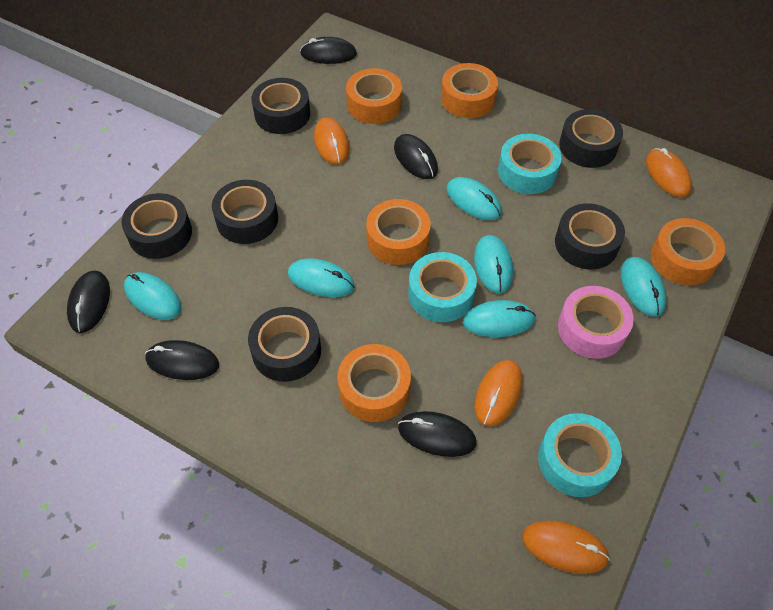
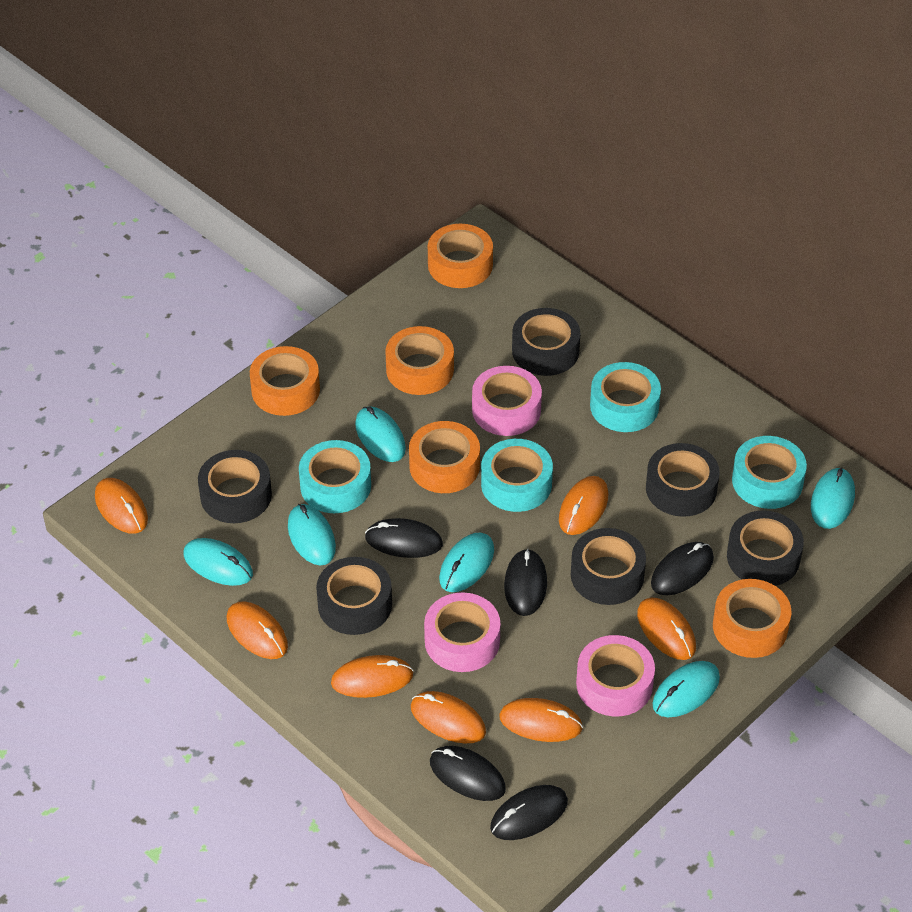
orange mouse: [314,117,350,165] [475,360,523,427] [522,520,610,574] [646,148,692,197] = 4 -> [95,478,148,534] [227,601,288,659] [331,655,414,698] [411,691,486,744] [499,698,583,742] [559,476,608,535] [637,598,696,660] = 7
pink tape: [558,286,634,359] = 1 -> [424,593,500,672] [472,366,542,436] [576,635,655,716] = 3
turquoise tape: [408,252,477,322] [498,134,562,194] [538,413,622,497] = 3 -> [299,440,371,513] [481,439,553,512] [590,362,661,432] [732,436,807,509] = 4

